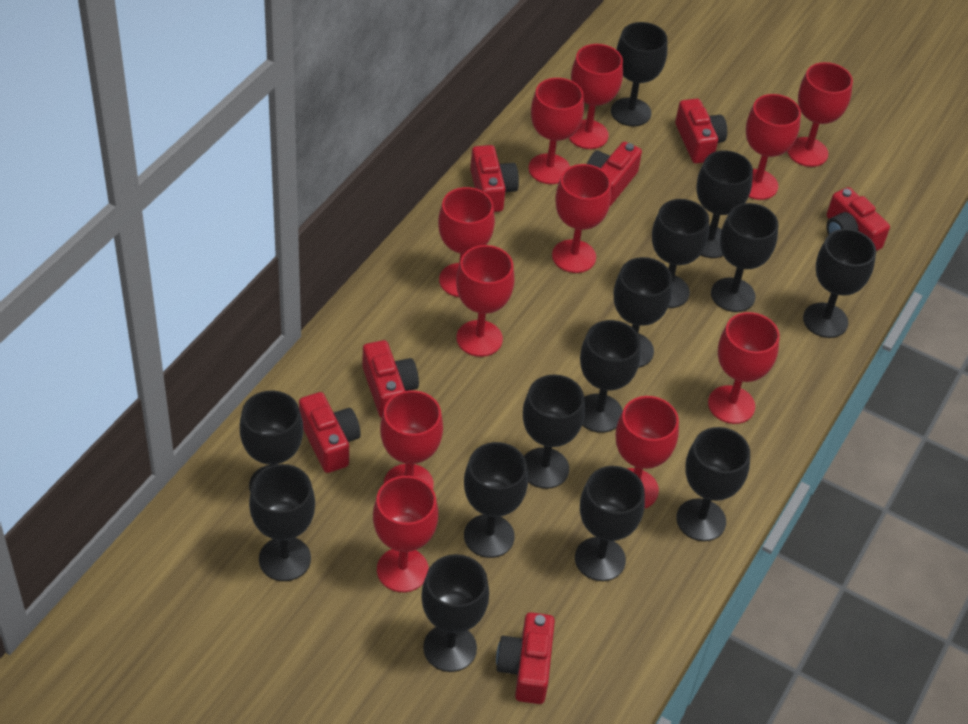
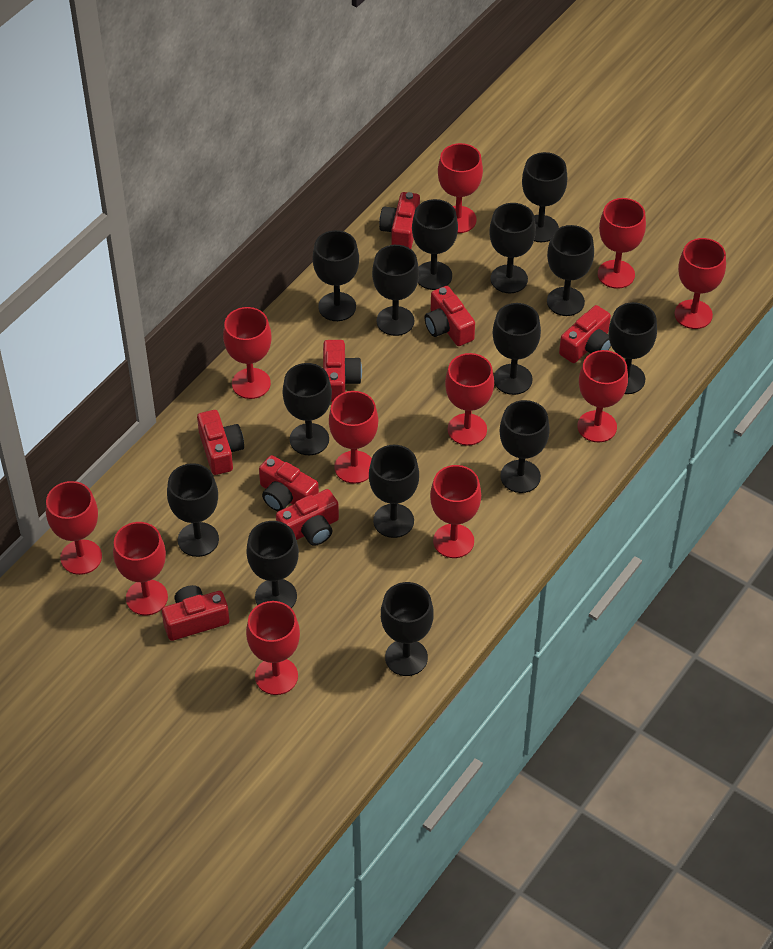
red camera: [299,392,361,473] [362,340,419,418] [470,145,519,212] [496,612,555,704] [587,142,642,206] [675,99,727,164] [826,187,890,251] = 7 -> [162,585,229,641] [197,410,244,475] [259,455,319,511] [276,489,339,546] [323,340,362,402] [379,192,420,249] [424,286,475,346] [559,305,611,363] = 8

